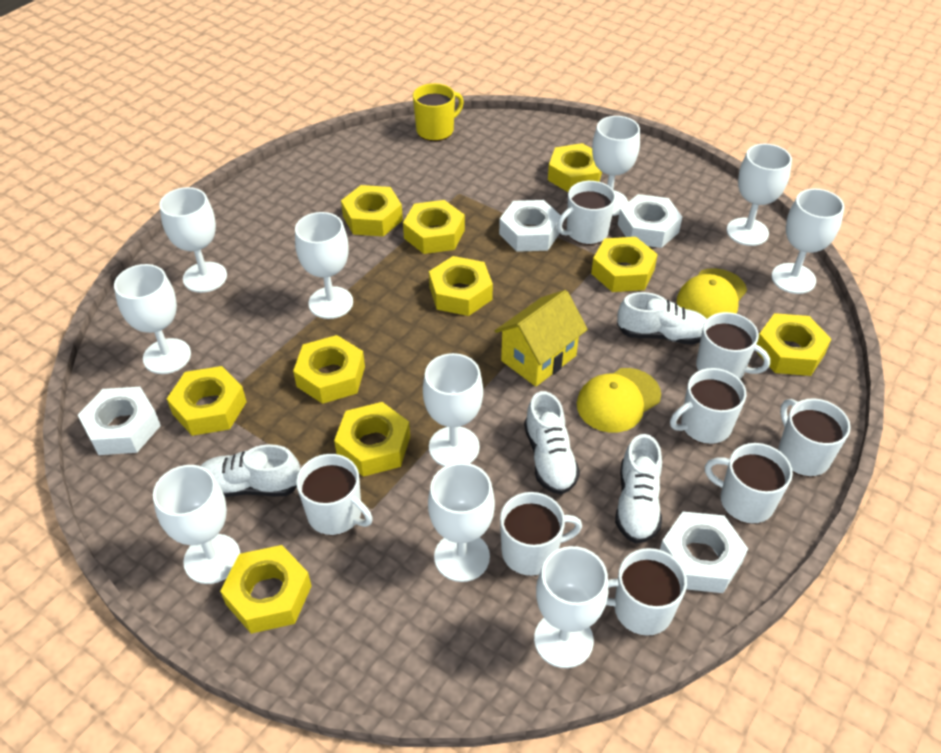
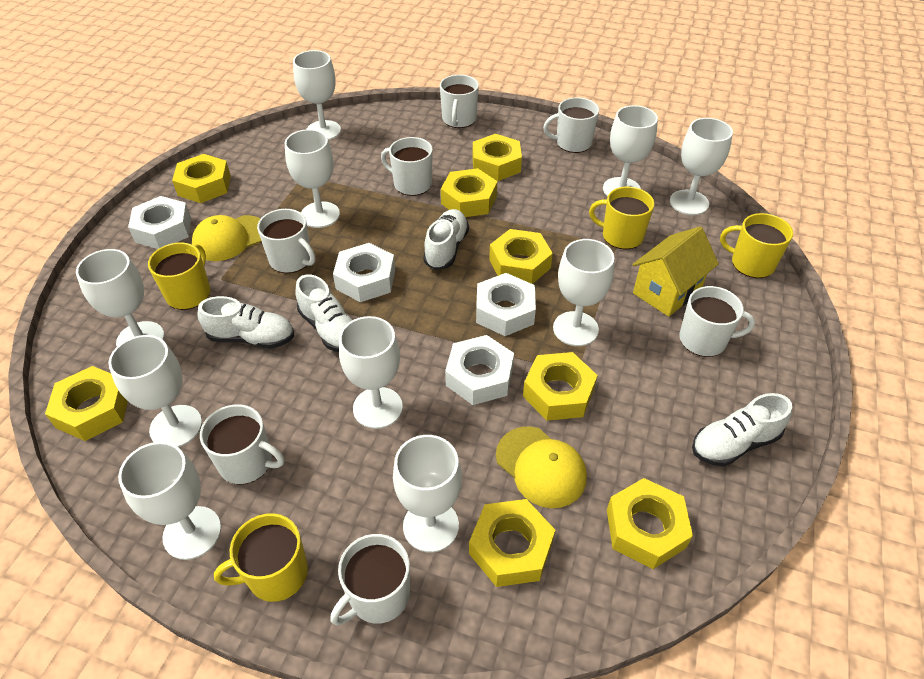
white mug: [296,454,373,535] [500,492,582,576] [557,181,616,245] [606,548,687,636] [670,368,746,444] [696,312,770,379] [705,443,793,524] [778,398,851,477] = 8 -> [200,404,284,485] [257,209,315,273] [330,534,410,626] [381,137,433,196] [440,75,479,128] [543,97,599,153] [680,286,755,357] = 7
yellow mug: [413,83,464,141] = 1 -> [148,242,210,310] [214,513,308,602] [589,187,655,249] [720,213,793,278] = 4
yellow nut: [167,366,247,436] [220,545,312,634] [293,335,365,404] [334,402,410,477] [341,185,403,237] [403,200,465,254] [429,256,493,316] [548,143,602,192] [591,237,658,292] [756,313,831,376] = 10 -> [45,366,128,441] [172,154,231,203] [441,168,497,217] [469,499,555,587] [473,134,522,181] [489,229,553,284] [523,352,598,421] [607,478,693,569] = 8

